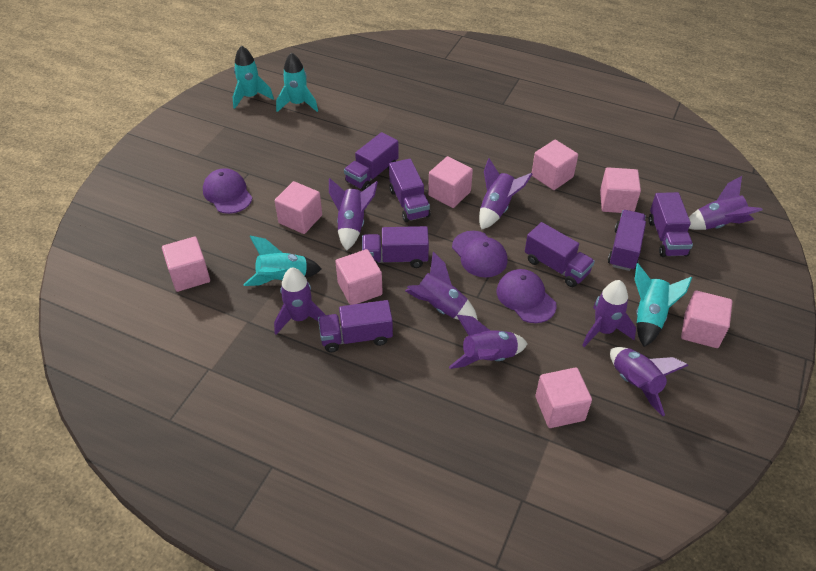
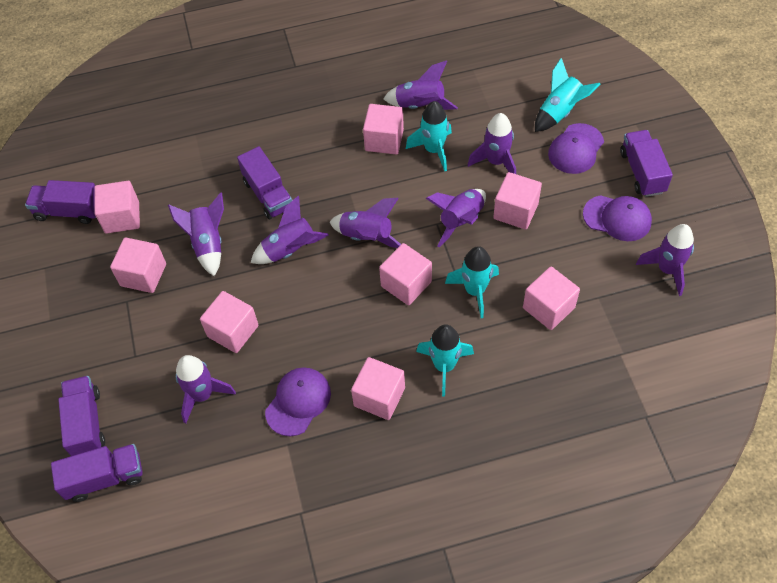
purple truck: [318,300,393,352] [344,132,399,191] [362,226,429,268] [389,159,430,222] [525,222,595,287] [608,210,646,271] [649,192,693,257] = 7 -> [25,180,96,224] [51,444,143,502] [58,376,105,456] [237,146,292,219] [620,130,673,197] = 5

